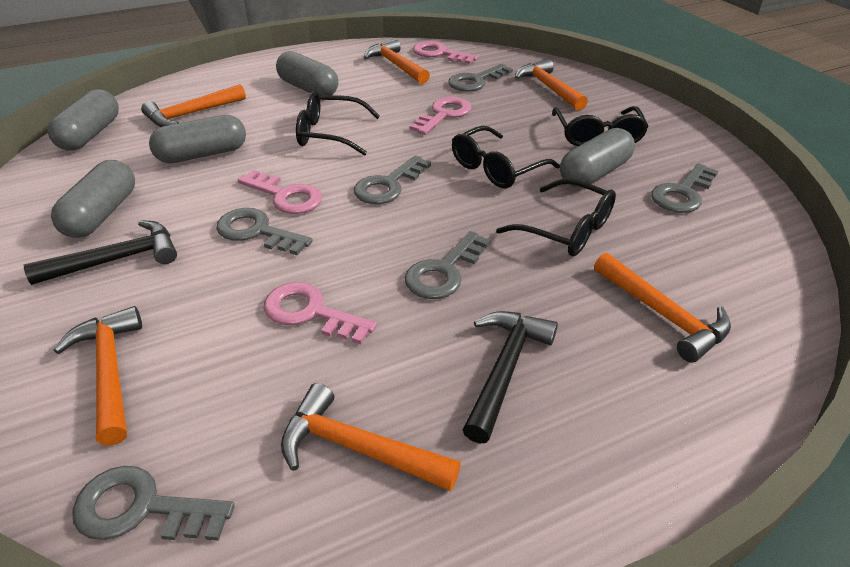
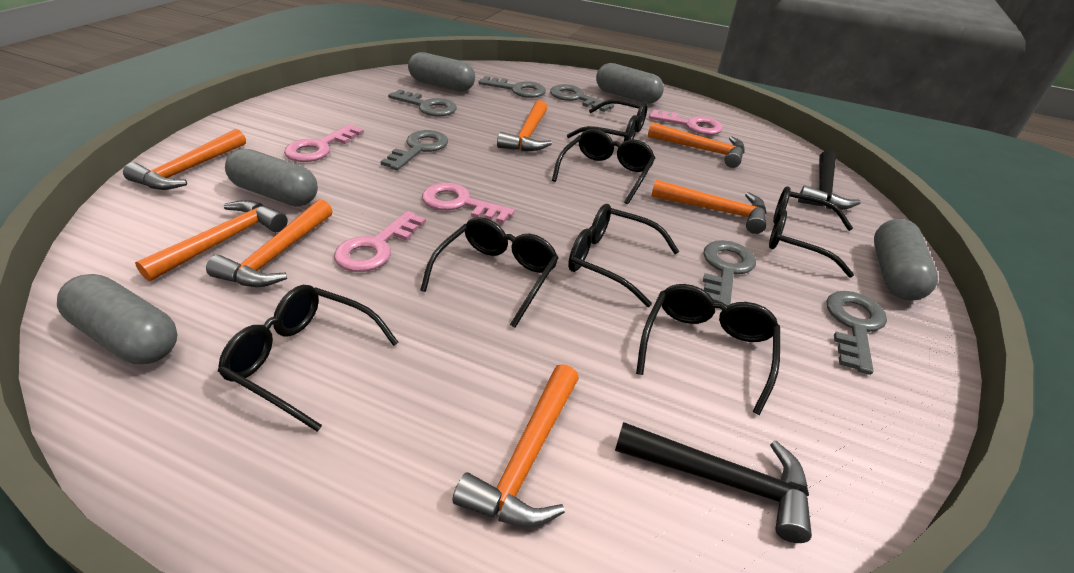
black glasses: [296,91,380,156] [452,126,560,188] [496,178,616,256] [552,106,649,146] = 4 -> [218,285,399,432] [420,217,559,328] [552,129,655,204] [567,99,648,142] [568,204,680,307] [636,284,780,415] [769,186,854,278] = 7
orange hammer: [53,306,142,446] [141,84,246,127] [281,383,461,491] [364,39,430,84] [515,59,588,111] [594,253,731,363] = 6 -> [123,129,246,190] [135,200,288,282] [206,199,333,287] [453,364,579,527] [497,100,552,151] [648,122,745,168] [651,180,767,234] = 7

